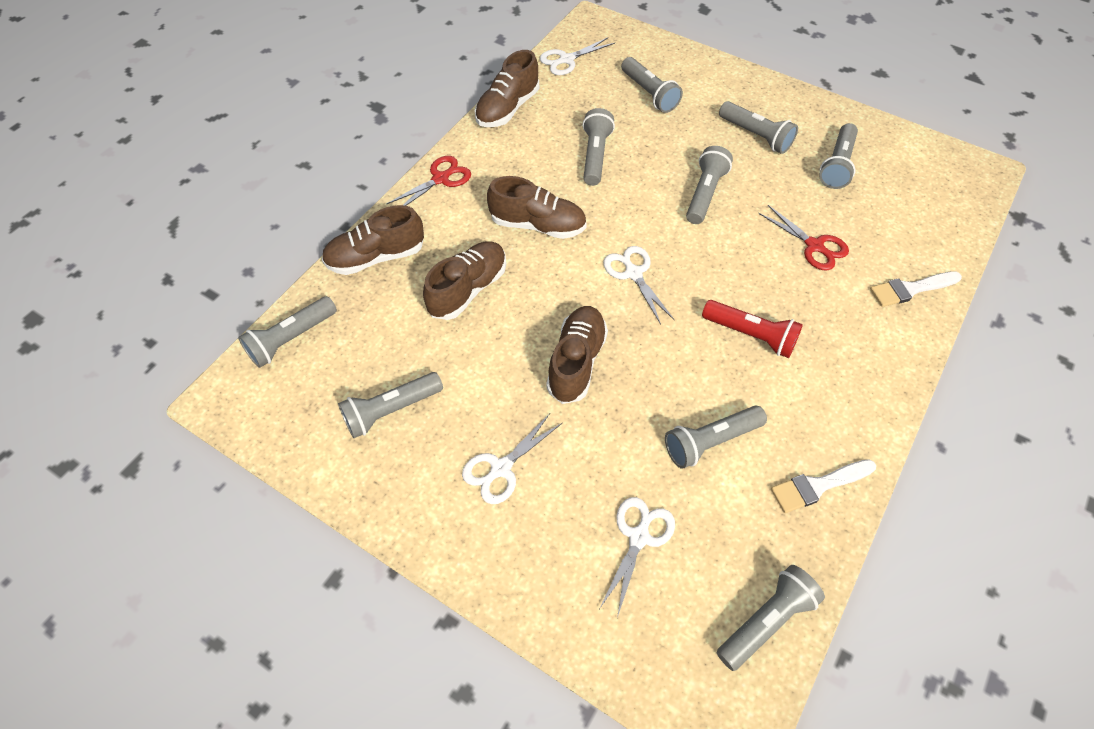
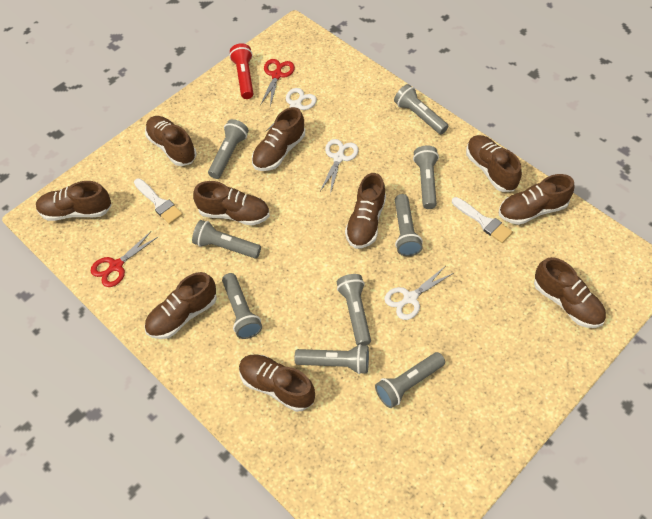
brown shoe: [322,205,424,275] [423,241,506,320] [475,50,539,127] [487,176,587,239] [546,306,608,404] = 5 -> [36,181,112,221] [144,272,217,339] [145,116,196,166] [193,181,270,226] [239,355,315,412] [252,107,305,171] [345,173,386,249] [466,135,522,192] [499,174,575,225] [534,257,606,328] = 10
white scissors: [462,412,562,504] [540,37,615,75] [599,497,675,618] [603,246,674,325] = 4 -> [266,88,317,131] [320,139,359,194] [384,267,453,320] = 3

